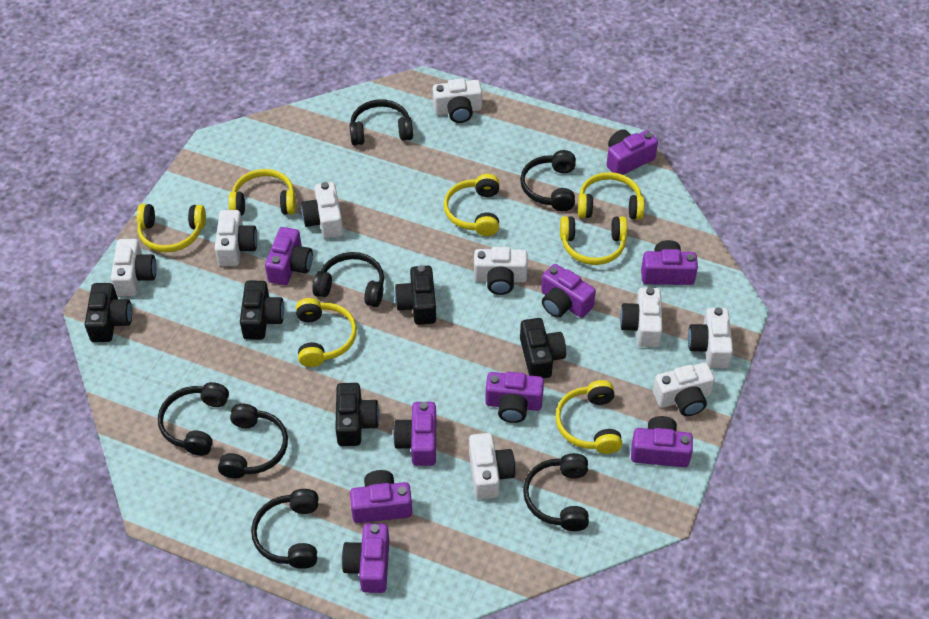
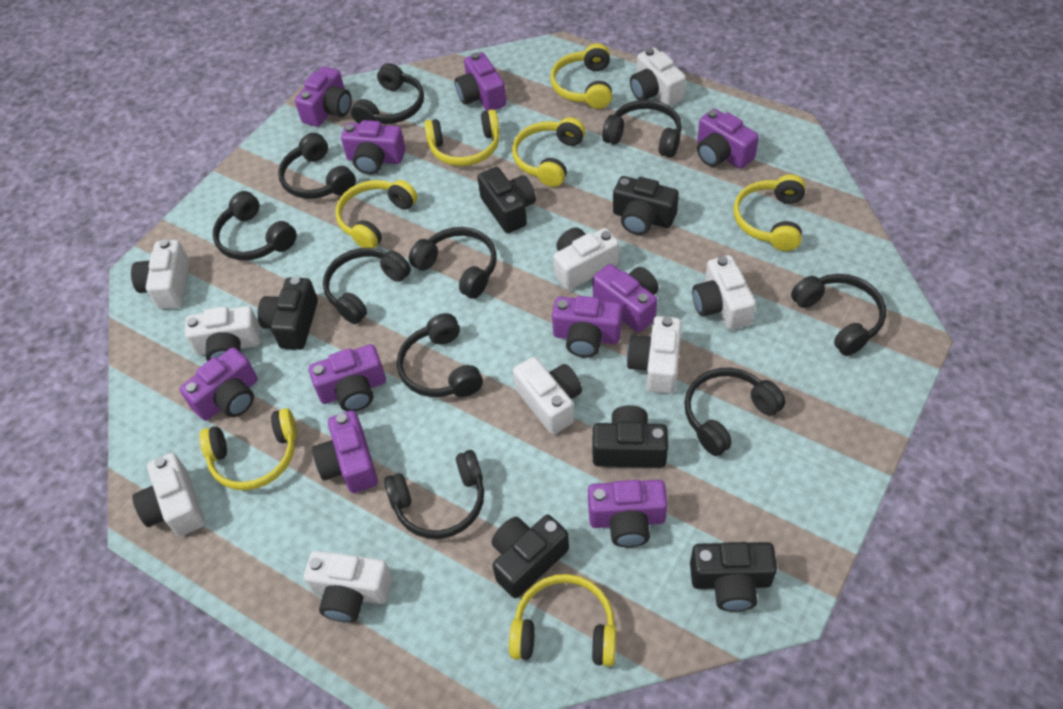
black camera: [85,283,132,342] [240,281,284,340] [335,383,379,446] [395,265,436,325] [520,318,566,378] = 5 -> [258,277,318,350] [477,167,536,233] [492,515,569,598] [592,405,668,468] [613,176,679,235] [690,542,777,612] = 6
black headphones: [158,382,229,456] [218,404,288,478] [251,489,319,569] [312,252,384,307] [349,100,413,145] [520,150,576,211] [523,453,589,531] = 7 -> [213,191,297,260] [278,133,356,199] [323,248,411,324] [351,63,424,124] [384,450,484,539] [397,313,483,397] [409,227,497,299] [602,100,682,158] [684,368,786,456] [791,274,886,356] = 10
purple camera: [265,227,313,285] [342,524,389,593] [350,470,412,523] [393,402,436,466] [485,372,544,423] [541,264,596,318] [607,129,658,175] [631,416,693,467] [641,240,698,285] = 9 -> [180,347,258,421] [295,67,352,127] [309,344,386,411] [312,410,378,493] [341,120,405,175] [455,52,507,111] [552,296,622,358] [588,480,668,547] [593,264,659,333] [697,109,759,169] = 10

